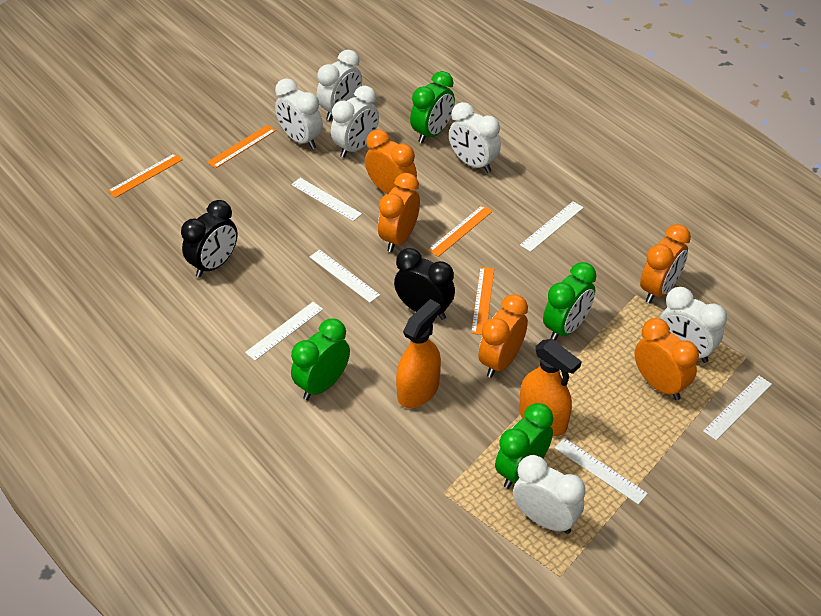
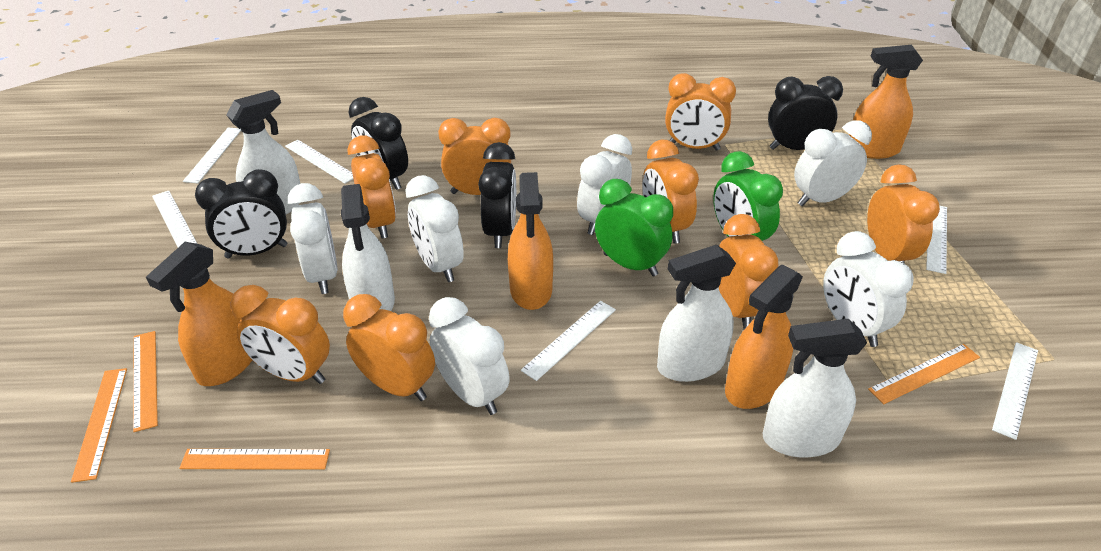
black clock: [181,200,238,278] [394,248,455,320] = 2 -> [195,169,287,258] [349,97,408,190] [478,142,516,248] [768,76,843,150] = 4
green clock: [291,318,350,400] [410,71,455,144] [495,403,553,489] [543,262,596,341] = 4 -> [595,179,673,276] [713,151,783,241] = 2
orange clock: [365,129,417,194] [378,173,420,252] [478,294,528,378] [635,318,699,400] [640,224,691,303] = 5 -> [230,285,330,384] [343,294,435,401] [347,136,396,239] [438,118,511,195] [642,140,699,244] [665,73,736,151] [719,214,778,329] [867,164,940,264] = 8
orange spray bottle: [396,299,441,408] [519,339,581,436] = 2 -> [146,242,252,386] [508,172,553,310] [725,265,803,409] [849,45,923,159] = 4
white spray bottle: none = 0 -> [226,90,300,214] [341,184,395,311] [657,245,736,382] [763,319,867,457] = 4

